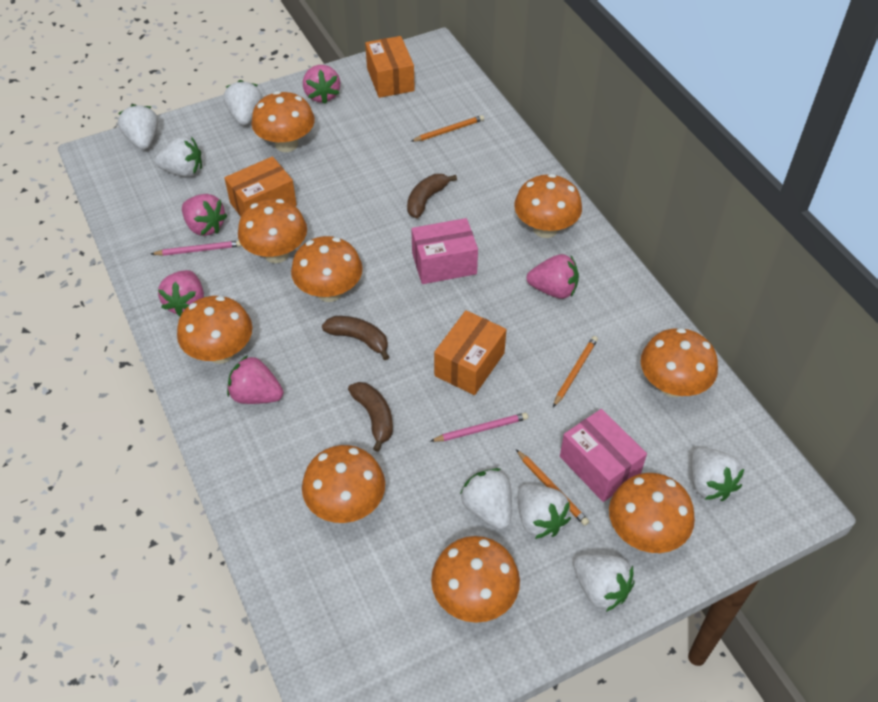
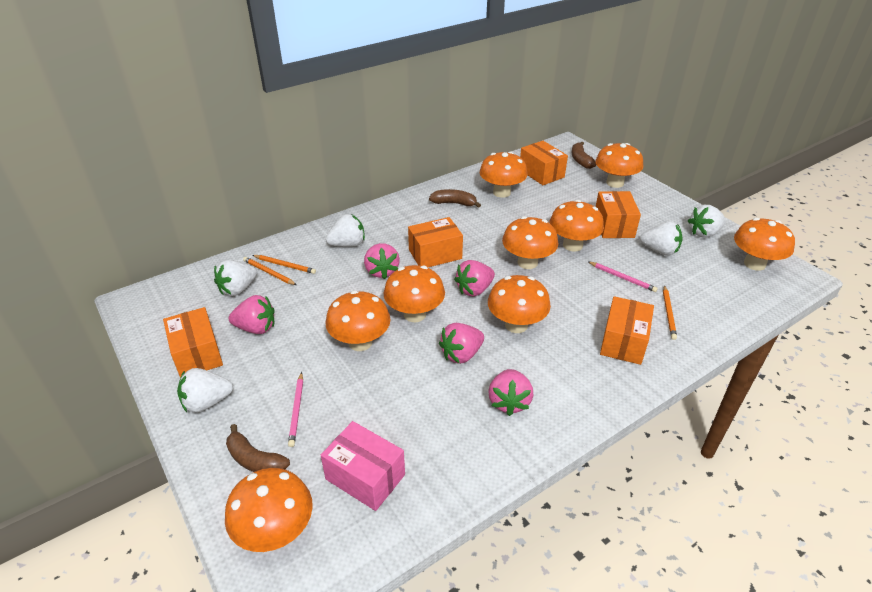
orange box: [224,156,297,217] [365,36,415,98] [434,310,507,395] = 3 -> [163,307,223,378] [408,217,463,267] [520,141,568,185] [596,191,641,238] [600,296,654,365] = 5
pink box: [411,218,478,284] [560,409,647,502] = 2 -> [321,421,405,511] = 1
white strawberry: [118,104,158,150] [155,136,202,177] [224,80,262,125] [460,468,512,529] [518,484,571,539] [573,554,635,612] [691,447,744,501] = 7 -> [177,368,233,413] [214,260,257,296] [326,214,365,247] [640,221,683,256] [688,205,726,238] = 5

